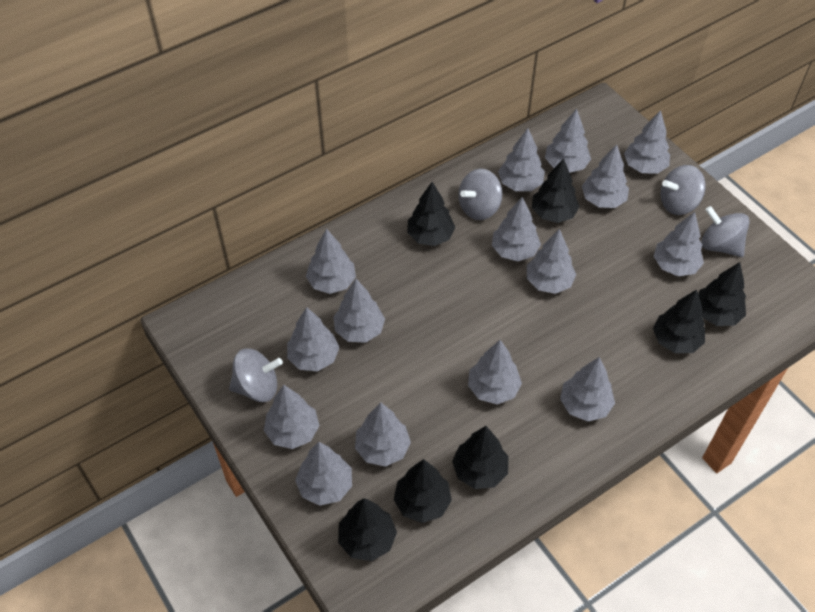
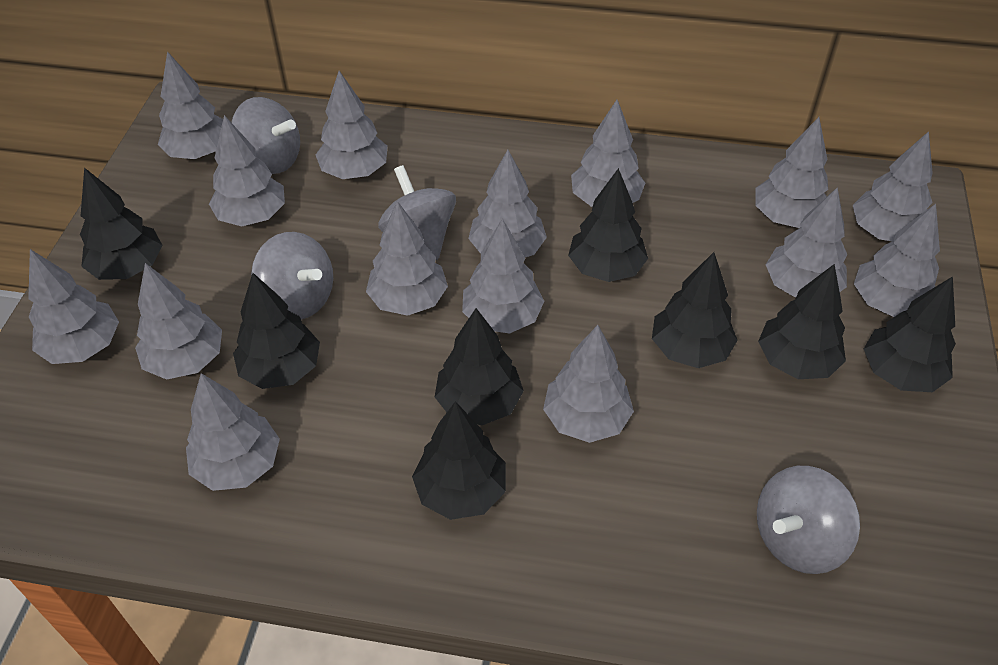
black tree: [338,498,397,561] [394,459,452,523] [407,182,455,246] [452,426,508,489] [532,158,579,223] [653,289,705,353] [698,262,746,326] = 7 -> [80,168,163,280] [233,273,320,389] [412,401,506,520] [435,308,524,425] [568,168,648,282] [652,252,738,368] [758,264,846,379] [864,276,956,392] = 8

